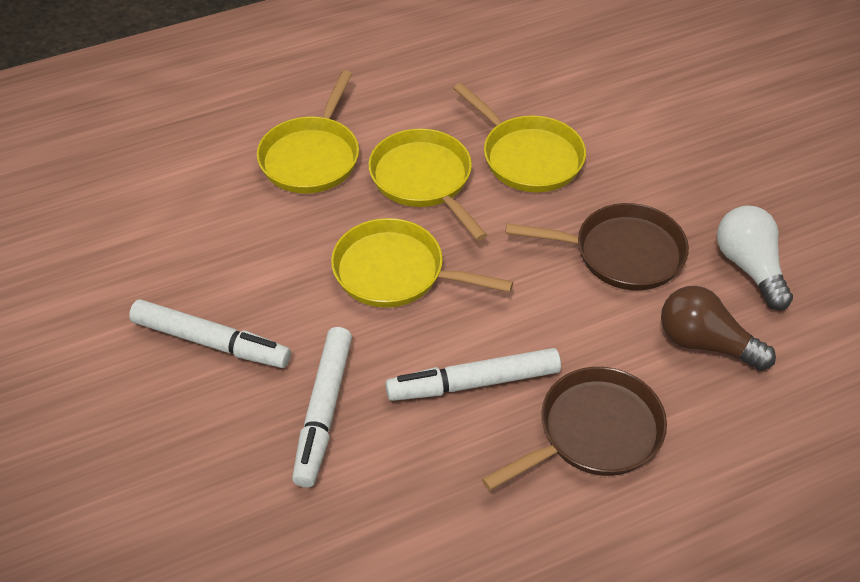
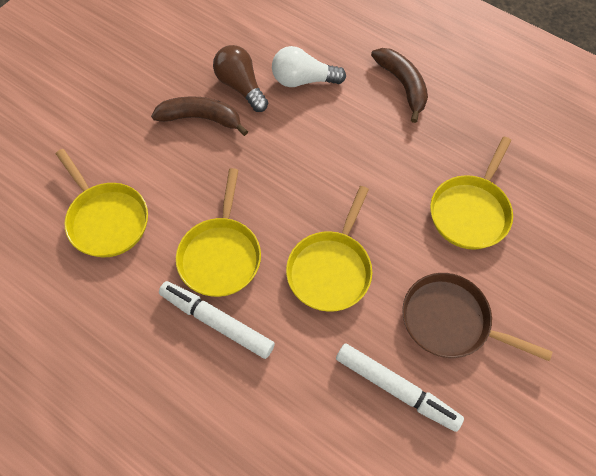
brown banana: none = 0 -> [151,96,248,136] [371,48,428,123] = 2
brown pan: [482,367,667,491] [505,203,689,291] = 2 -> [402,273,552,361] = 1
white marker: [129,299,291,368] [292,327,352,487] [385,348,561,401] = 3 -> [159,281,275,359] [336,343,464,432] = 2

